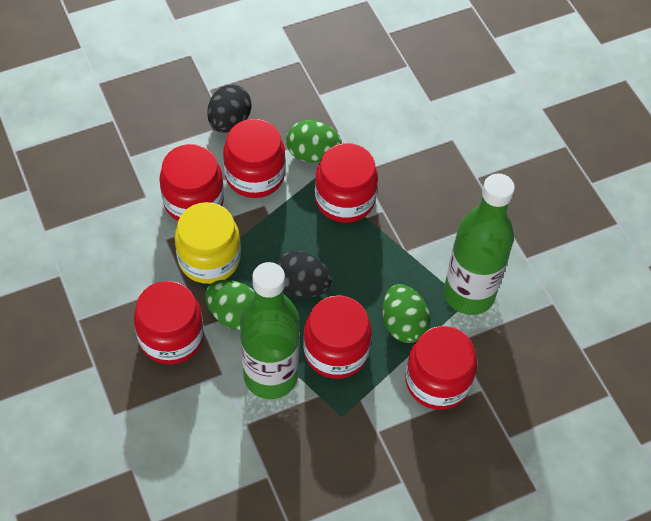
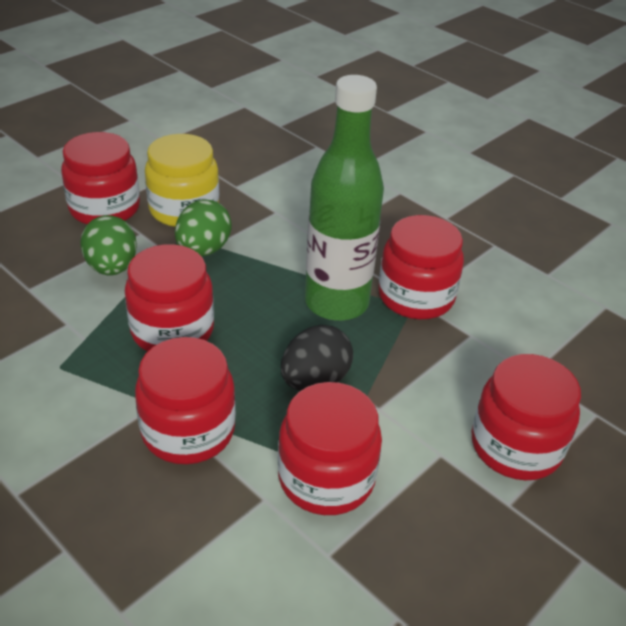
black egg: [207,84,251,132] [276,251,332,298] = 2 -> [281,325,353,391] = 1
green bottle: [240,262,300,399] [444,173,515,315] = 2 -> [305,75,384,321] = 1
green egg: [205,280,255,330] [286,120,342,162] [382,284,430,343] = 3 -> [80,215,137,275] [175,199,232,257] = 2

